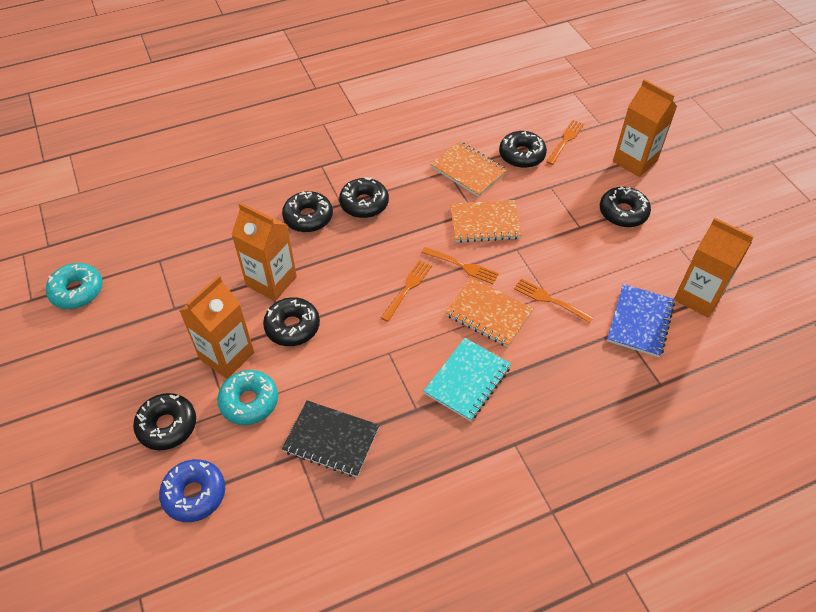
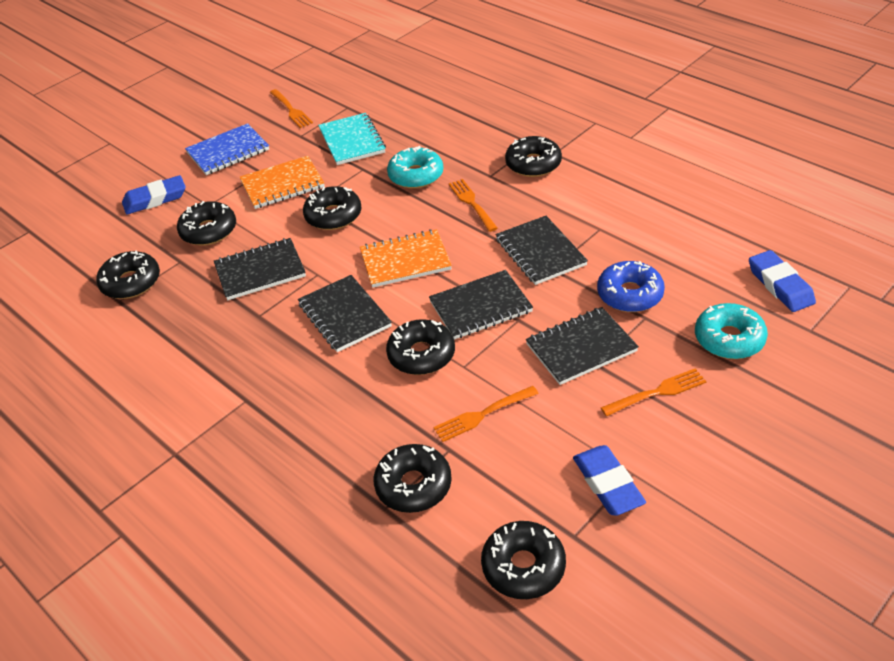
black donut: [133,393,196,450] [263,297,320,346] [282,191,333,232] [339,177,389,218] [499,131,547,168] [600,186,651,227] = 6 -> [96,250,160,299] [177,201,236,245] [303,186,362,230] [374,444,452,513] [386,319,455,375] [481,521,566,599] [505,136,562,177] = 7
black notebook: [282,400,379,477] = 1 -> [214,238,306,300] [298,275,392,352] [429,270,533,340] [496,216,588,285] [526,307,639,385] = 5
blue eraser: none = 0 -> [122,175,186,215] [573,445,646,516] [749,250,816,312] = 3
orange carton: [180,275,254,379] [231,203,297,301] [613,79,677,177] [674,218,754,317] = 4 -> none = 0
orange notebook: [431,141,507,197] [445,277,534,347] [450,200,522,243] = 3 -> [239,156,325,209] [360,229,452,288] = 2

